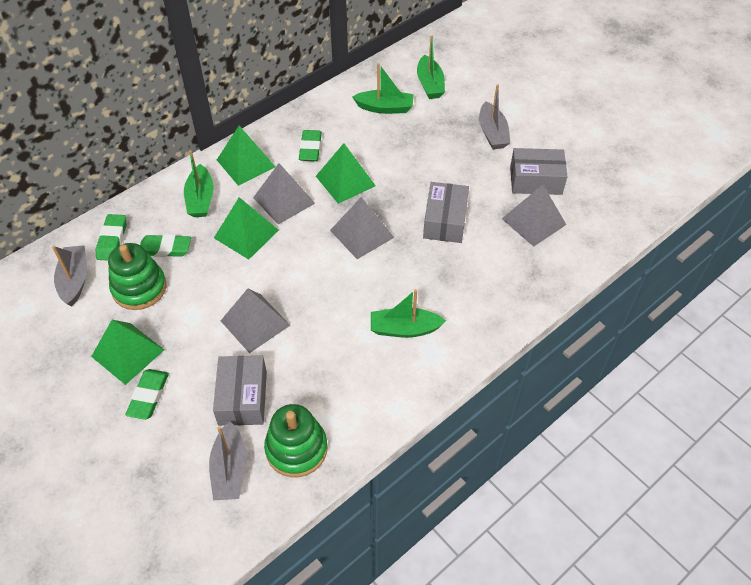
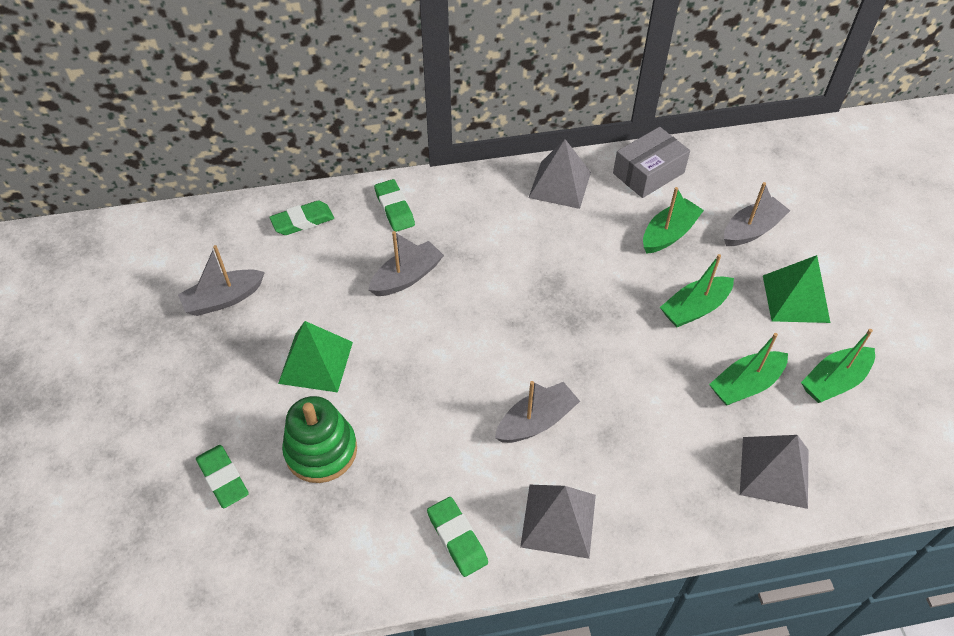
green pyramid: [91,320,164,385] [214,197,279,260] [217,126,275,186] [316,143,376,204] = 4 -> [278,321,353,392] [763,255,830,323] = 2
green stacking toy: [108,243,167,310] [264,404,328,477] = 2 -> [282,396,357,483] = 1
grey boat: [52,245,87,306] [209,421,247,501] [479,84,510,149] = 3 -> [178,245,265,316] [369,231,444,296] [495,381,580,443] [724,182,790,246] = 4
grey box: [213,356,267,426] [423,182,469,243] [510,148,568,195] = 3 -> [613,127,690,198] = 1
grey pyramid: [221,289,290,353] [253,163,315,225] [330,197,395,259] [502,185,566,247] = 4 -> [520,485,596,559] [529,139,591,209] [740,435,808,509] = 3

